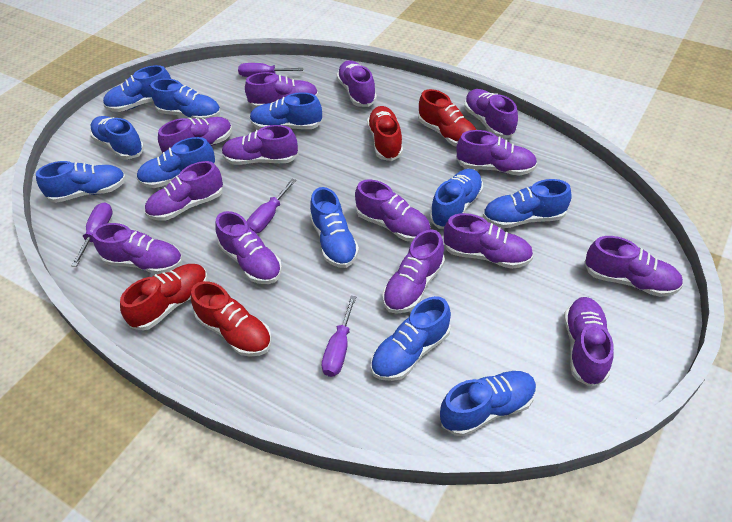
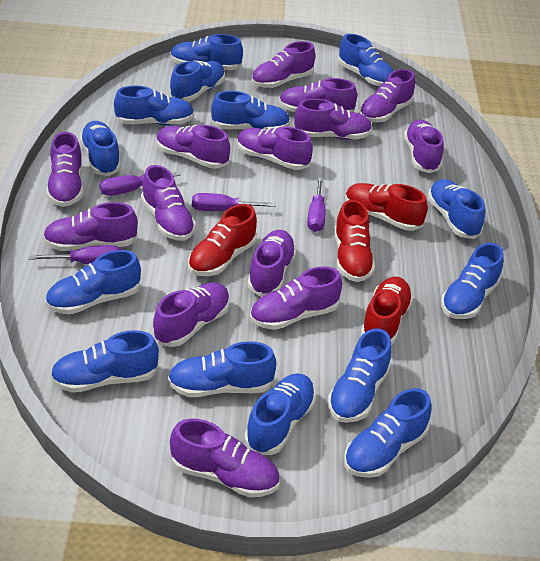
blue shoe: [36,161,126,203] [90,116,144,159] [103,65,171,112] [136,137,216,188] [150,78,221,119] [250,92,323,129] [310,187,359,268] [371,296,451,381] [430,169,483,229] [440,371,537,437] [483,179,572,228] = 11 -> [45,250,141,314] [50,330,159,393] [80,121,121,176] [114,86,194,126] [168,341,277,397] [170,34,243,70] [170,61,225,102] [211,91,290,130] [245,373,316,455] [328,328,392,423] [338,34,394,87] [344,388,431,478] [428,179,485,239] [441,243,504,319] = 14

